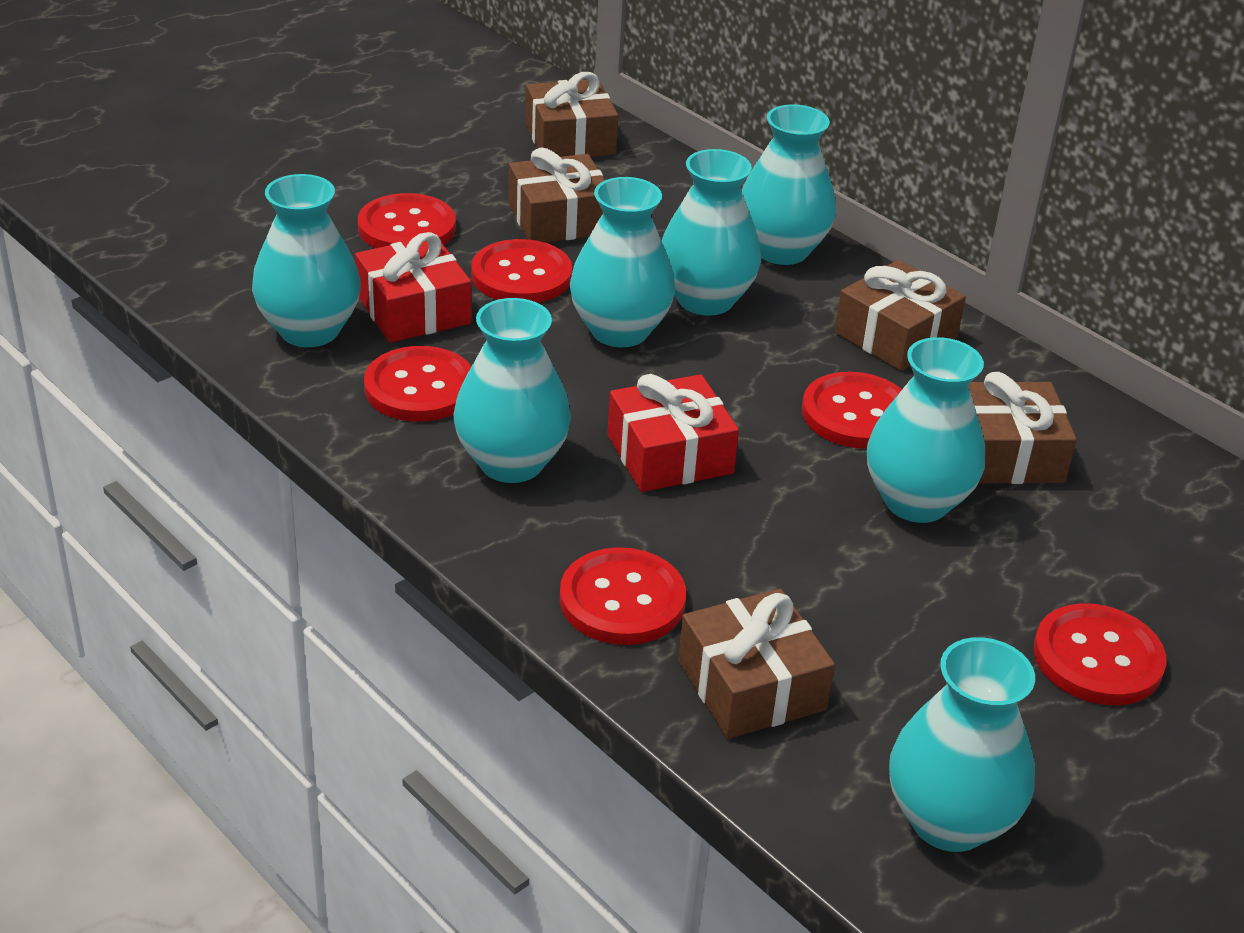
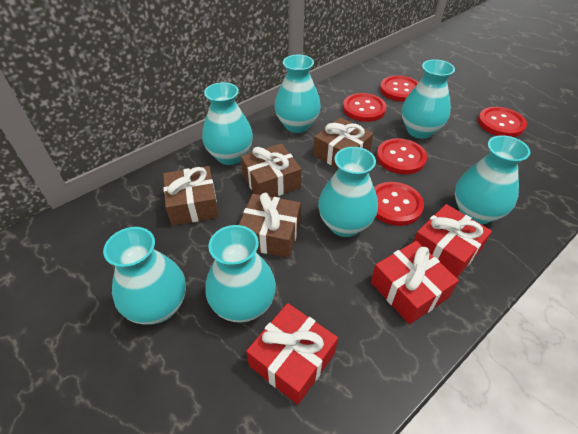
brown gift: [508,148,605,243] [525,72,618,157] [678,589,835,739] [835,260,966,371] [968,372,1077,484] = 5 -> [163,166,219,226] [239,193,301,258] [241,143,302,197] [313,117,374,169] = 4
red button: [358,193,456,248] [364,346,472,422] [472,239,572,303] [560,547,686,645] [802,372,902,449] [1034,603,1166,705] = 6 -> [343,93,387,122] [374,182,424,226] [377,138,427,174] [380,75,419,102] [478,107,527,137] = 5
red gift: [355,232,471,343] [607,374,739,492] = 2 -> [246,303,338,405] [371,241,459,325] [413,204,492,278] = 3

